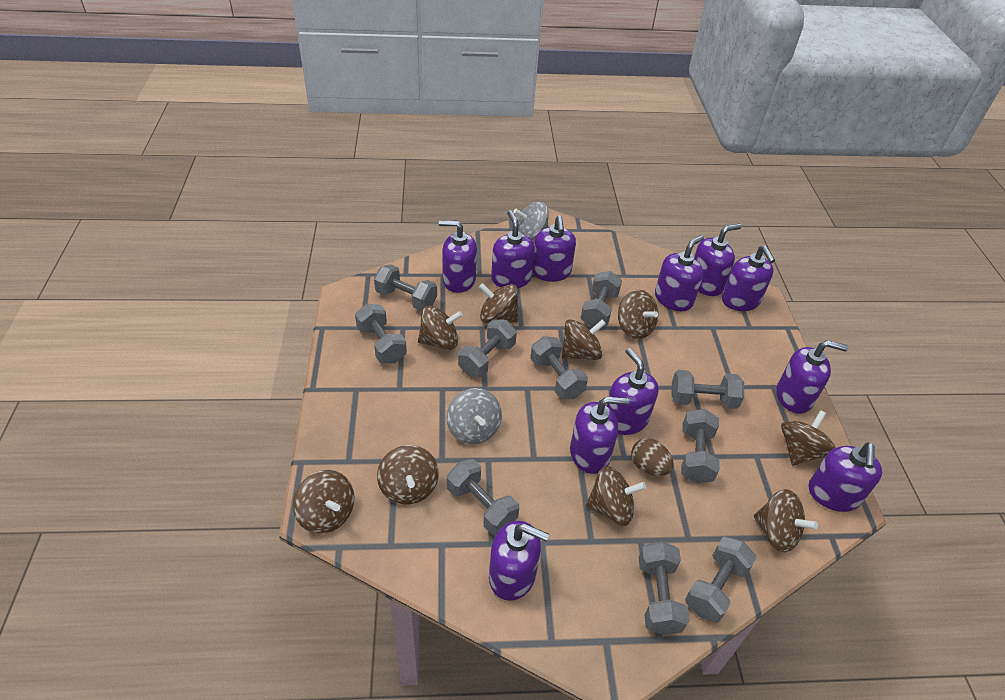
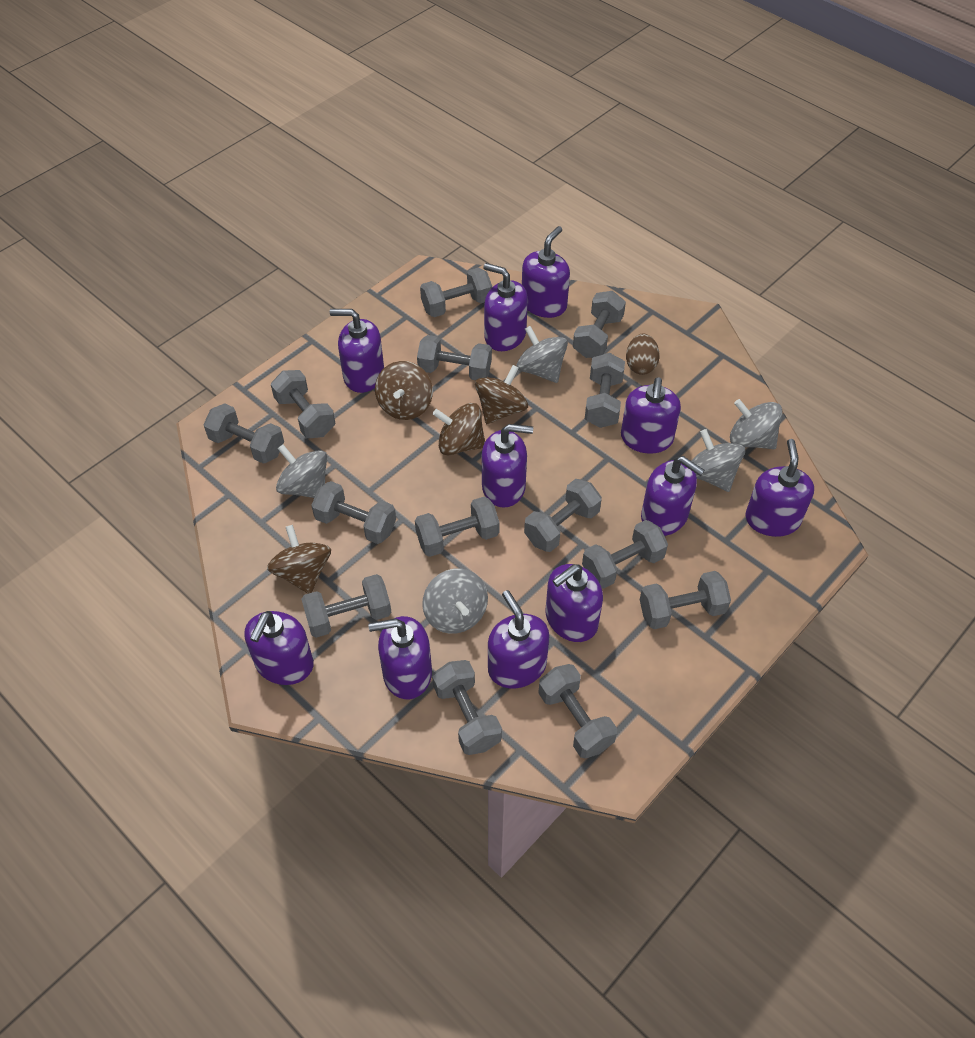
brown spinning top: [293,470,354,534] [377,445,439,505] [418,305,463,350] [479,283,518,323] [562,319,606,360] [586,466,646,526] [618,290,658,339] [754,489,818,553] [781,410,836,466] = 9 -> [267,525,331,594] [375,361,433,420] [433,403,485,456] [475,365,528,424] = 4
grey dumbbell: [355,303,407,364] [374,264,437,311] [447,459,519,535] [458,319,517,377] [530,336,588,399] [580,271,622,328] [639,541,690,635] [671,370,744,409] [681,409,720,483] [685,537,757,623] = 10 -> [203,403,284,464] [271,370,335,438] [301,574,391,638] [311,481,396,544] [415,496,500,557] [417,335,492,380] [420,268,492,317] [432,660,502,755] [524,479,602,552] [538,664,617,759] [573,291,626,358] [582,520,668,589] [585,353,625,428] [640,571,731,629] = 14
grey spinning top: [447,388,502,444] [513,201,549,240] = 2 -> [276,444,327,498] [422,569,488,634] [516,326,568,383] [692,429,745,492] [730,399,783,449] = 5

